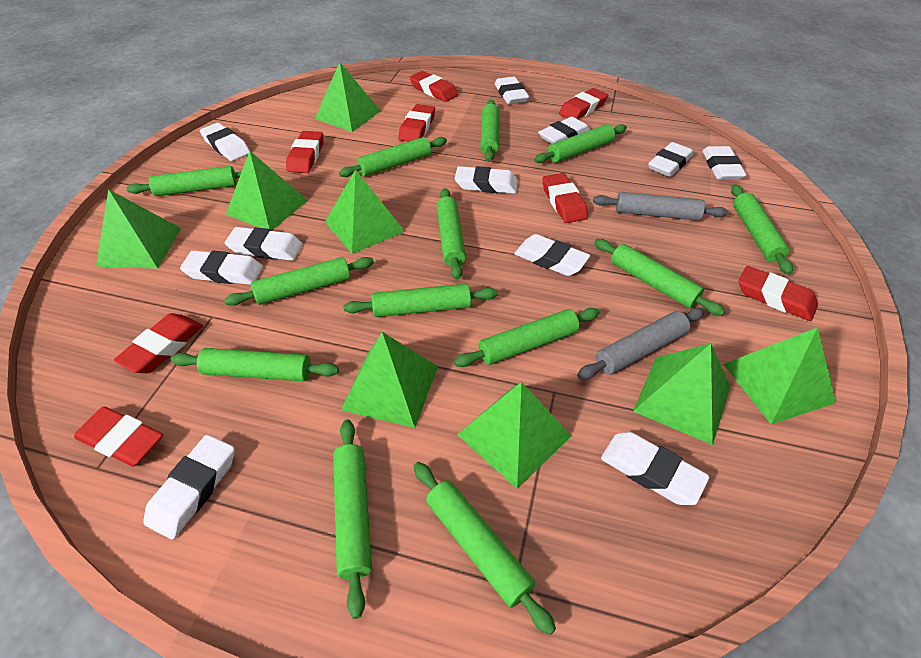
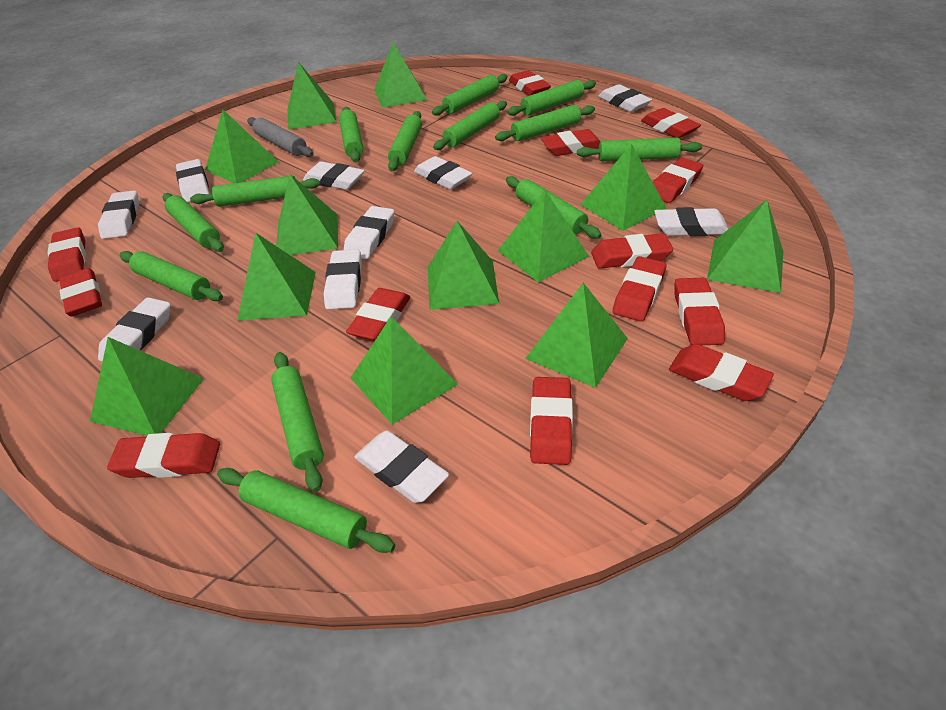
green pyramid: [96,189,181,269] [226,151,308,230] [315,62,381,132] [325,169,405,254] [341,332,438,428] [457,382,571,489] [633,343,730,445] [723,327,836,424] = 8 -> [90,337,204,436] [205,110,279,183] [237,233,316,321] [276,174,338,255] [287,62,337,130] [350,316,458,425] [374,42,427,108] [428,221,499,310] [498,190,589,283] [525,283,628,388] [580,144,667,231] [707,200,783,293] = 12
grey rolling pin: [577,308,704,379] [593,192,728,221] = 2 -> [247,117,314,157] = 1
red eraser: [74,407,163,467] [114,313,203,373] [286,131,323,173] [398,104,435,142] [409,71,458,102] [542,173,588,223] [559,88,608,119] [738,266,818,321] = 8 -> [47,227,86,282] [59,268,102,317] [107,433,220,478] [346,288,411,341] [509,70,551,96] [530,377,573,465] [541,129,601,156] [591,233,673,269] [613,256,666,321] [641,108,701,138] [653,158,703,203] [669,344,774,401] [674,278,725,345] = 13
white eraser: [143,435,235,539] [180,250,263,285] [200,123,250,161] [225,227,303,261] [455,166,518,194] [495,77,529,104] [514,234,590,276] [538,117,590,144] [601,432,709,505] [648,142,693,177] [702,146,746,180] = 11 -> [98,190,139,239] [98,297,171,362] [176,159,209,202] [303,161,365,190] [324,249,362,310] [344,206,394,259] [354,431,449,503] [414,156,472,190] [598,84,652,112] [654,207,728,236] = 10

